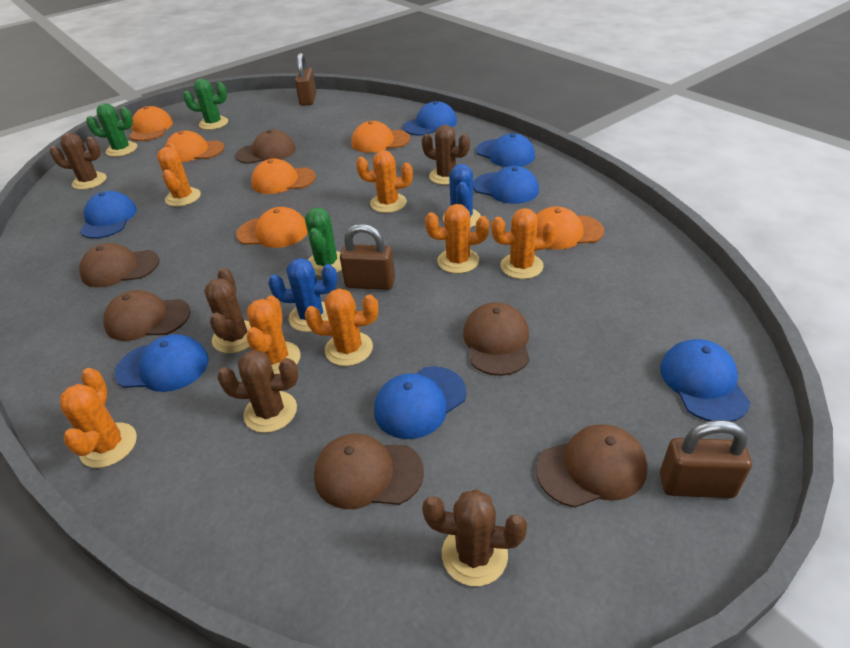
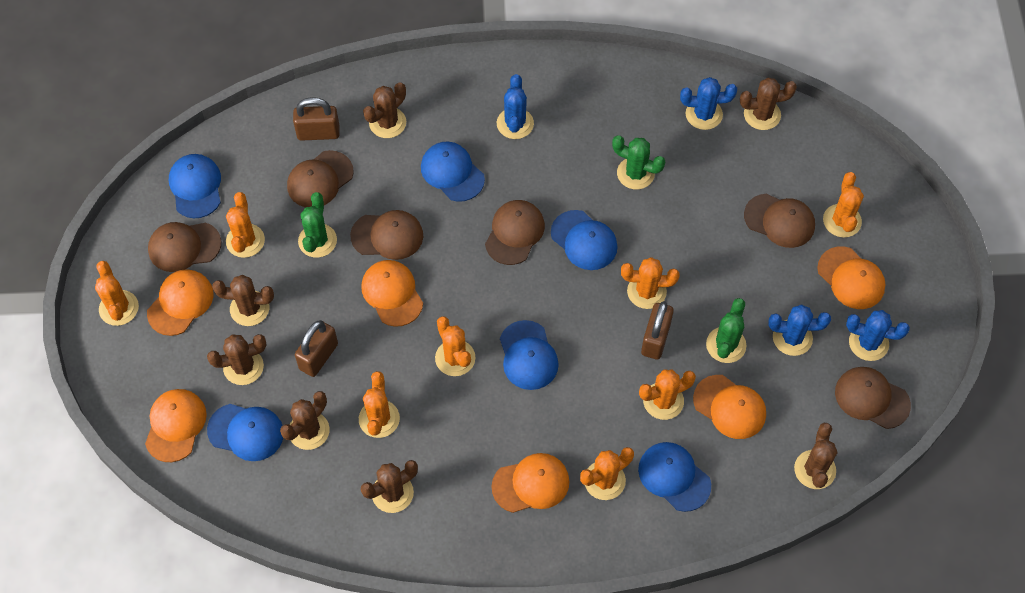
blue cactus: [268,258,337,332] [443,164,481,228] = 2 -> [497,74,534,139] [680,77,737,130] [768,304,831,356] [846,310,910,361] = 4
blue cap: [80,191,137,239] [115,334,209,392] [374,366,467,439] [403,101,457,136] [473,166,539,204] [476,133,535,167] [660,339,750,422] = 7 -> [169,154,221,218] [207,404,283,461] [421,142,485,202] [500,320,559,390] [551,210,618,270] [638,442,711,512] = 6
brown cactus: [50,133,107,190] [204,268,251,353] [217,350,299,433] [422,125,470,185] [422,489,527,586] = 5 -> [207,334,266,385] [212,275,274,326] [280,391,330,450] [361,460,418,513] [363,82,406,138] [740,78,797,130] [794,423,837,489] = 7
orange cactus: [60,368,137,468] [157,143,201,207] [247,295,301,374] [305,288,378,366] [356,150,413,213] [425,204,489,273] [491,208,557,279] = 7 -> [95,261,139,326] [226,192,265,258] [359,371,400,438] [435,316,475,376] [580,447,634,500] [621,257,680,309] [639,370,696,420] [823,172,864,238] = 8

